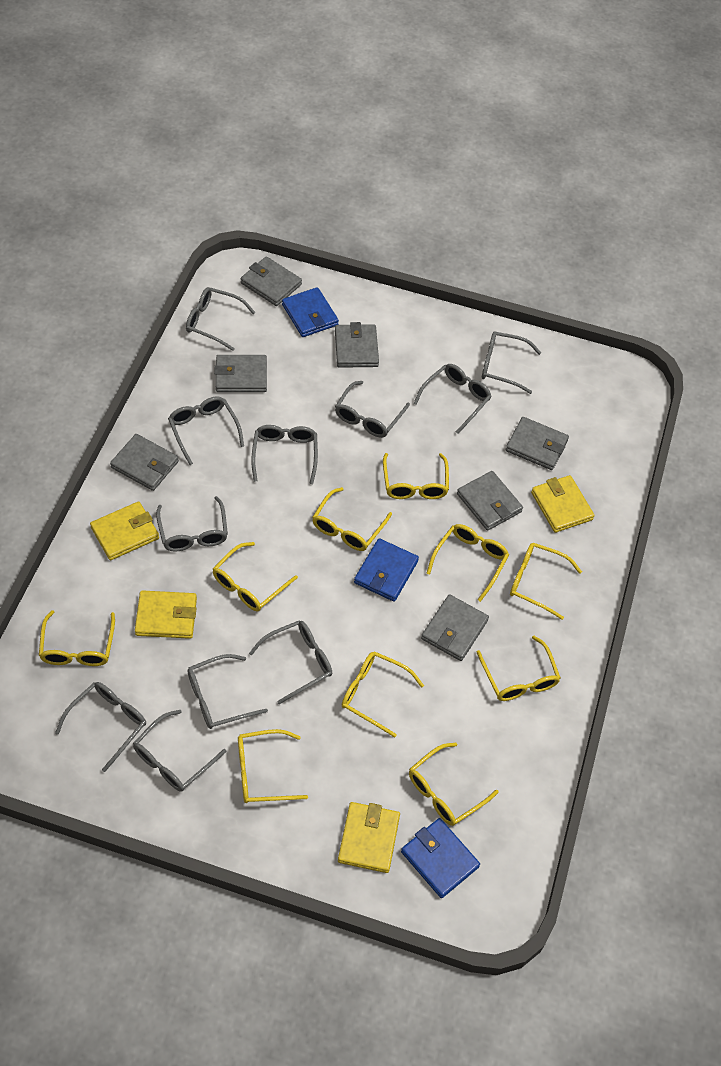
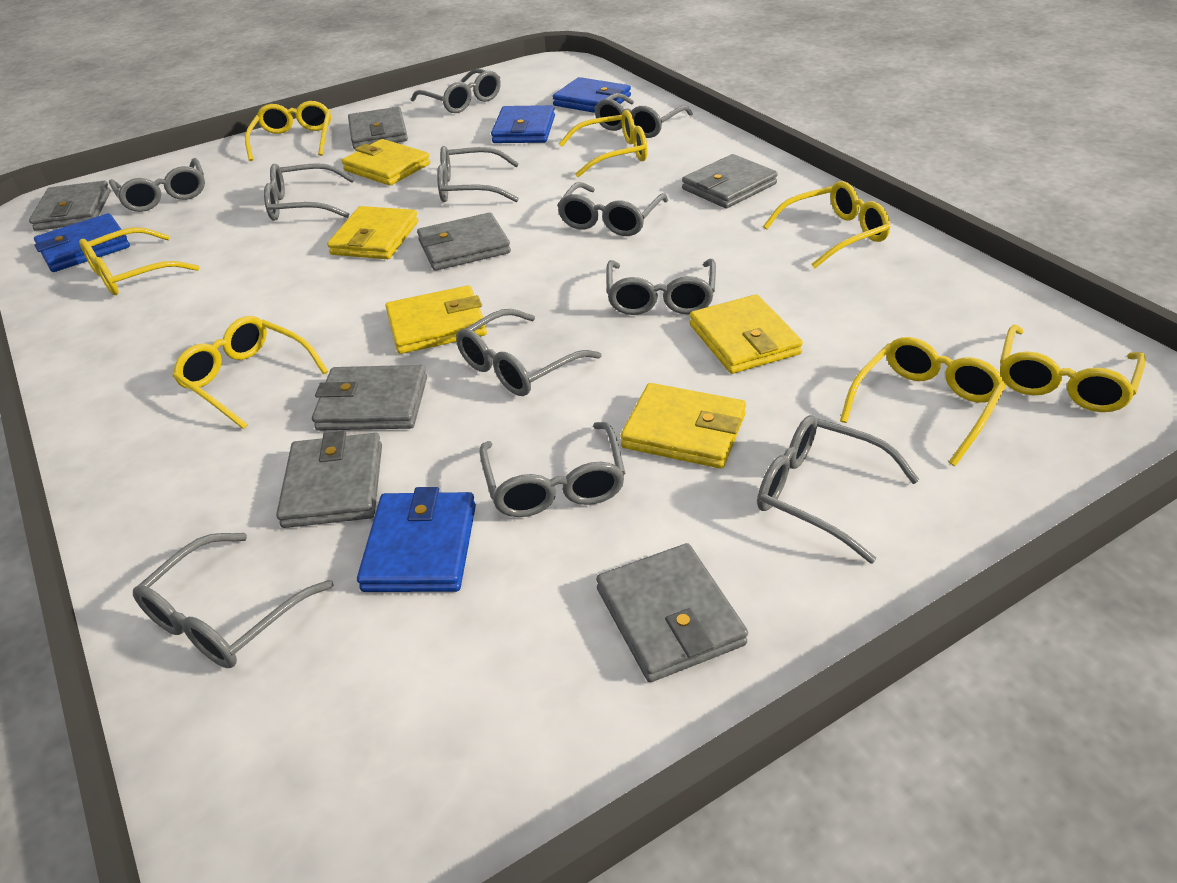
blue wallet: [282,287,339,337] [354,538,419,602] [401,818,480,898] = 3 -> [34,213,130,272] [357,487,476,592] [491,105,555,143] [552,77,631,113] = 4
yellow glasses: [39,610,115,666] [213,542,298,611] [238,729,308,803] [312,487,392,551] [342,651,424,737] [383,453,449,499] [409,743,499,826] [426,524,509,602] [476,636,561,701] [510,543,582,620] = 10 -> [79,227,199,295] [173,316,329,429] [245,101,331,161] [559,110,648,177] [763,181,890,268] [840,337,1006,466] [1000,324,1146,412] = 7
yellow wallet: [90,501,159,560] [135,590,197,639] [338,802,400,873] [531,475,595,533] = 4 -> [327,206,418,259] [342,139,430,186] [386,285,487,354] [621,383,746,469] [690,294,803,374] = 5

